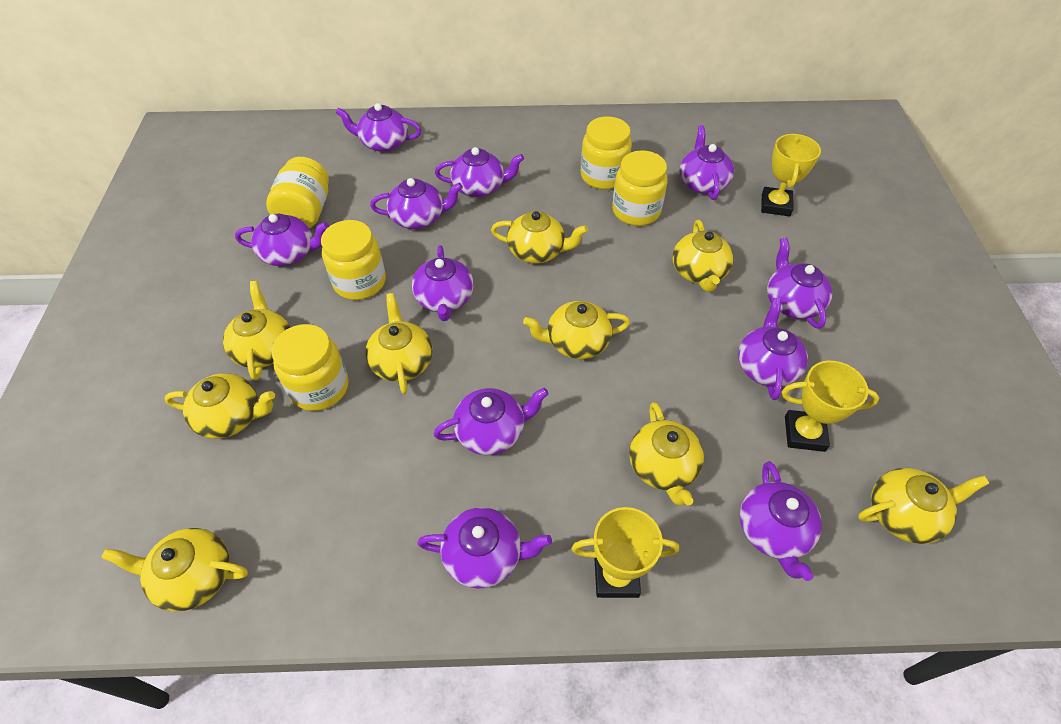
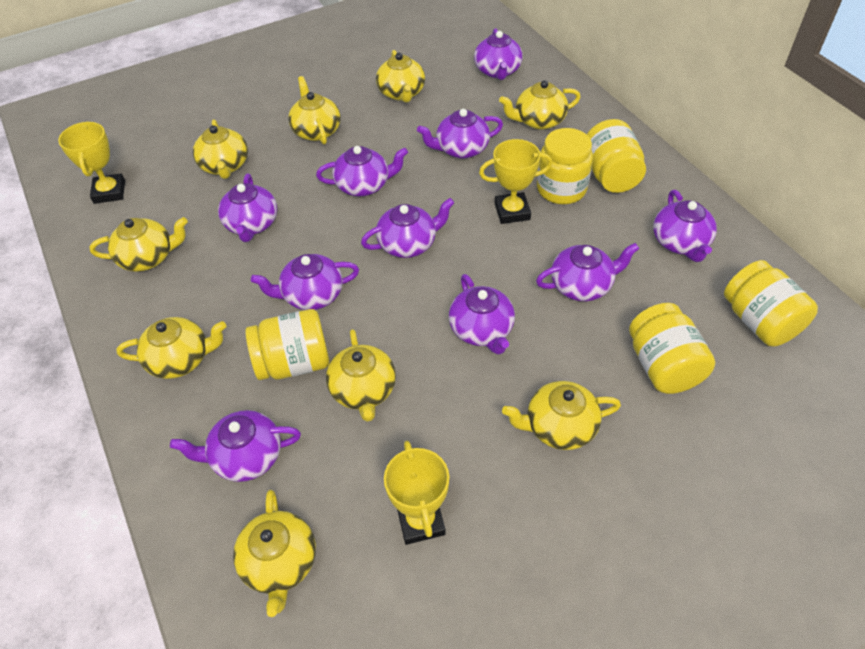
purple teapot: [235,214,329,266] [336,103,421,152] [370,178,463,229] [412,245,474,321] [417,507,552,589] [434,388,549,455] [435,147,524,197] [680,125,734,200] [738,298,808,400] [740,461,822,581] [767,238,833,329] = 11 -> [170,410,301,482] [218,174,277,242] [251,254,359,310] [316,146,408,196] [361,198,454,258] [417,109,503,158] [449,274,515,355] [474,28,523,80] [536,243,639,301] [653,190,717,262] = 10

